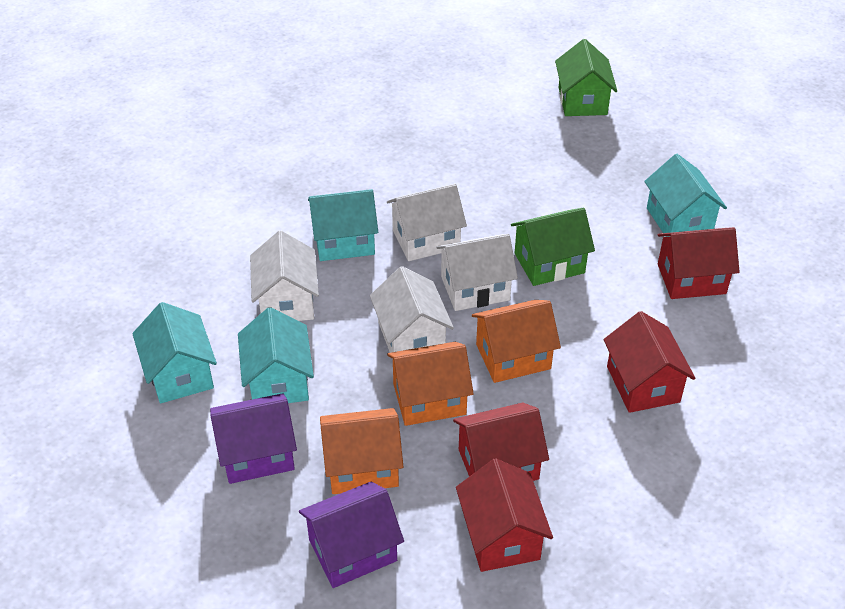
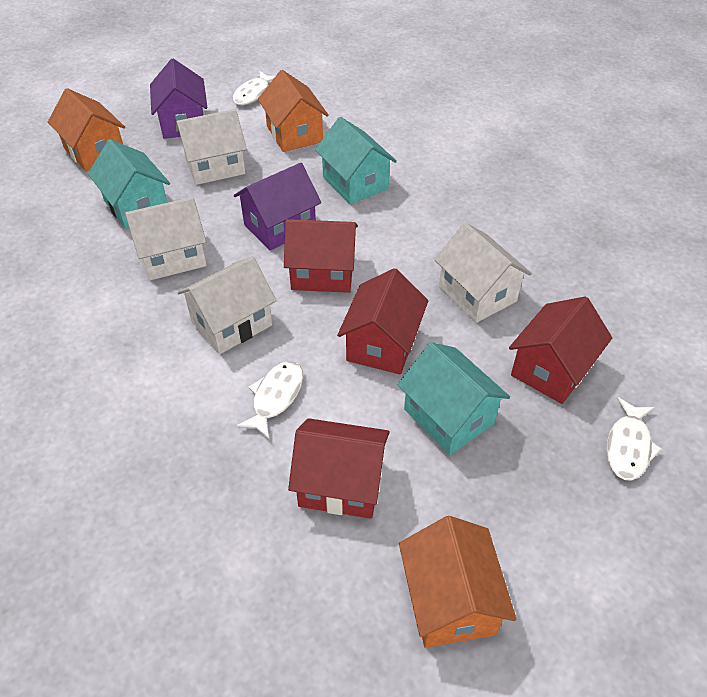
green house: [511,208,595,286] [555,39,617,116] = 2 -> none = 0
turquoise house: [132,302,217,404] [238,307,314,403] [308,189,378,261] [644,154,727,237] = 4 -> [88,139,170,229] [315,117,397,204] [397,342,510,455] = 3
white fish: none = 0 -> [233,71,275,105] [236,361,303,440] [606,397,662,481] = 3

